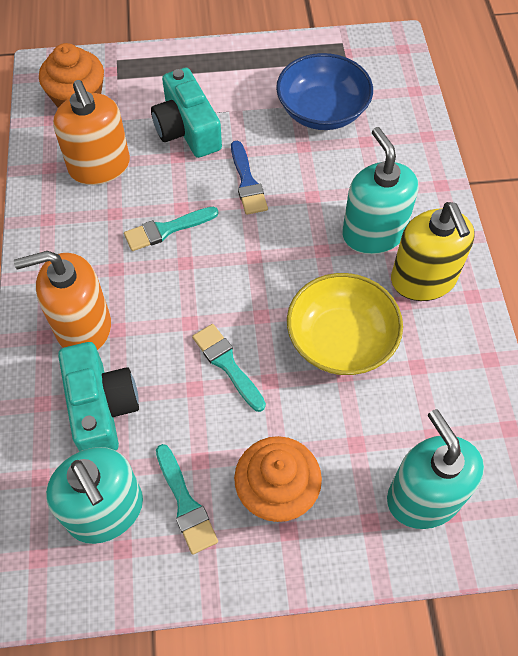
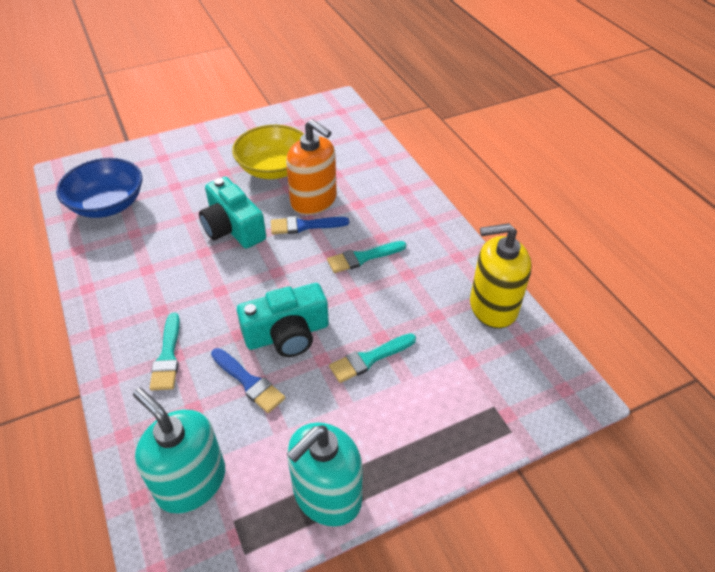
blue brush: [231,141,268,215] = 1 -> [211,348,285,413] [271,216,349,234] = 2
orange cupcake: [39,43,104,108] [234,436,322,522] = 2 -> none = 0
orange soap dispenser: [14,251,111,350] [53,80,130,185] = 2 -> [286,119,337,215] = 1
turquoise soap dispenser: [46,447,143,544] [342,127,418,254] [387,409,484,529] = 3 -> [133,388,225,514] [287,422,363,527] = 2

